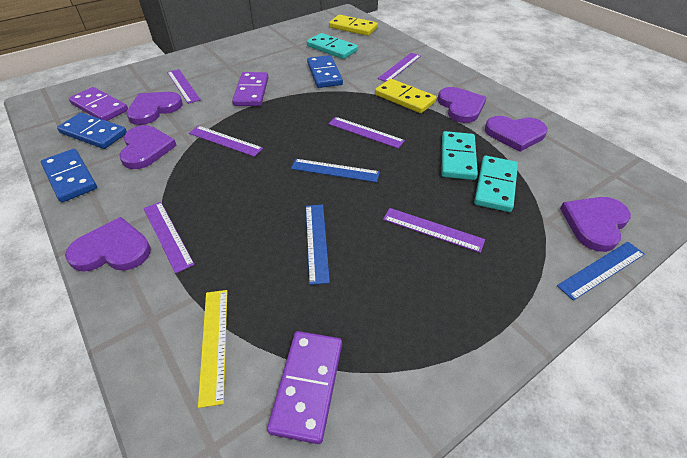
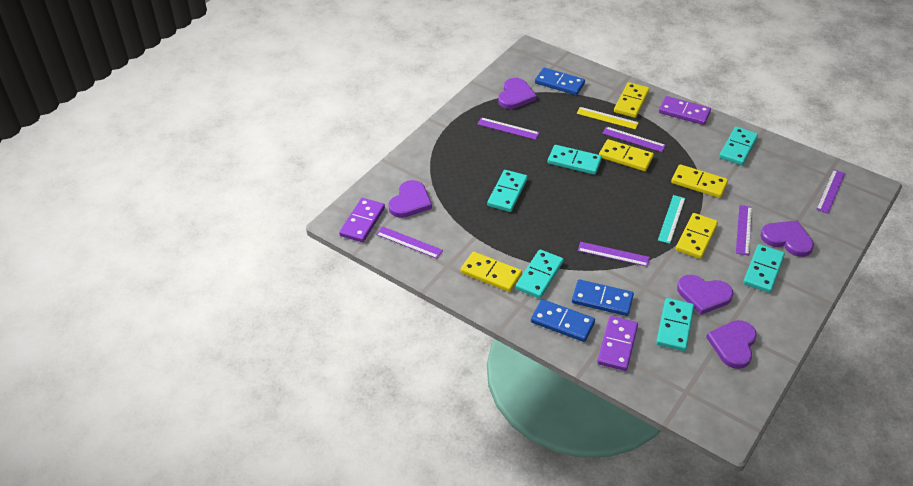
blue ruler: [291,159,380,182] [306,205,330,285] [557,242,645,301] = 3 -> none = 0
purple heart: [65,217,151,272] [120,125,177,169] [126,92,183,125] [437,87,487,123] [485,116,547,152] [560,197,631,252] = 6 -> [388,180,432,218] [498,78,537,109] [677,275,733,315] [706,320,757,369] [760,220,814,257] = 5
turquoise domino: [307,33,358,59] [442,131,478,180] [474,156,518,212] = 3 -> [487,170,528,212] [516,249,564,299] [548,145,602,175] [656,298,694,351] [719,127,758,165] [743,244,785,293] = 6
turquoise ruler: none = 0 -> [658,195,685,244] = 1
yellow domino: [329,15,378,36] [375,79,437,113] = 2 -> [461,252,522,292] [599,139,654,171] [614,82,649,118] [671,164,728,198] [676,213,718,259] = 5

